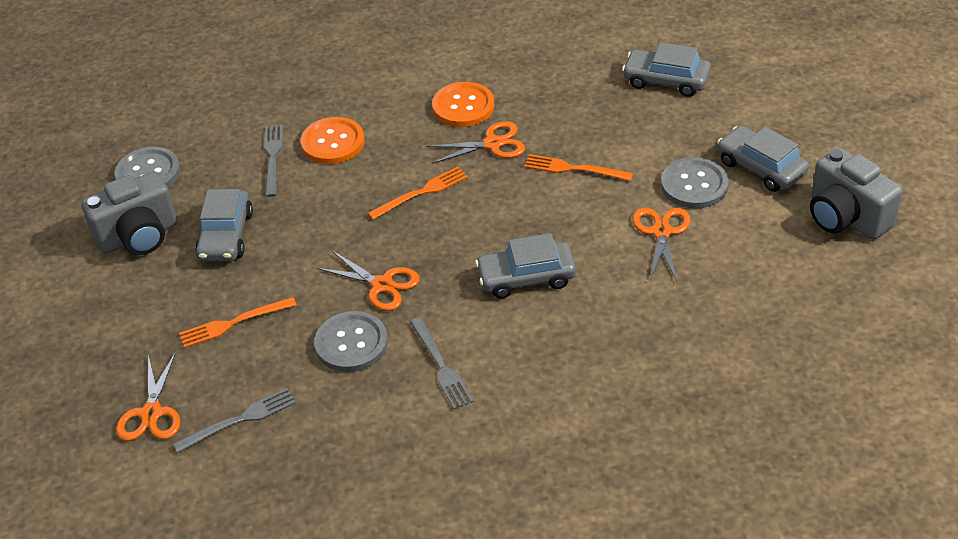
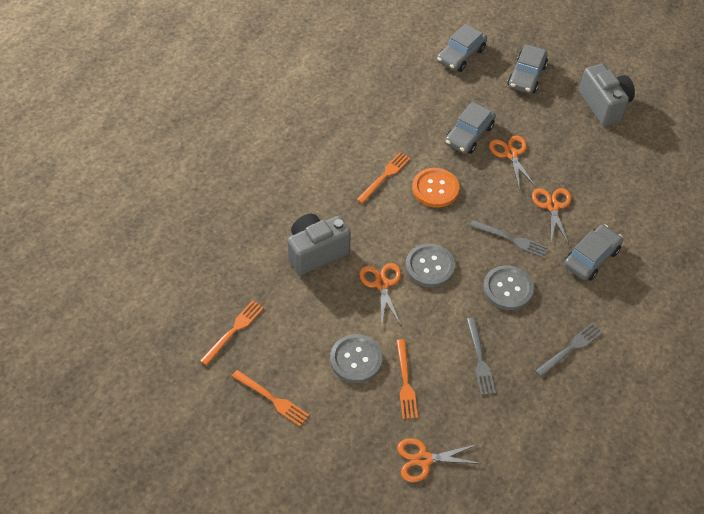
orange button: [301,117,365,164] [432,82,494,127] = 2 -> [412,168,459,208] = 1
orange fork: [179,297,297,348] [367,167,468,220] [524,154,633,181] = 3 -> [200,300,264,365] [232,370,309,426] [357,152,410,204] [396,339,418,419] = 4

